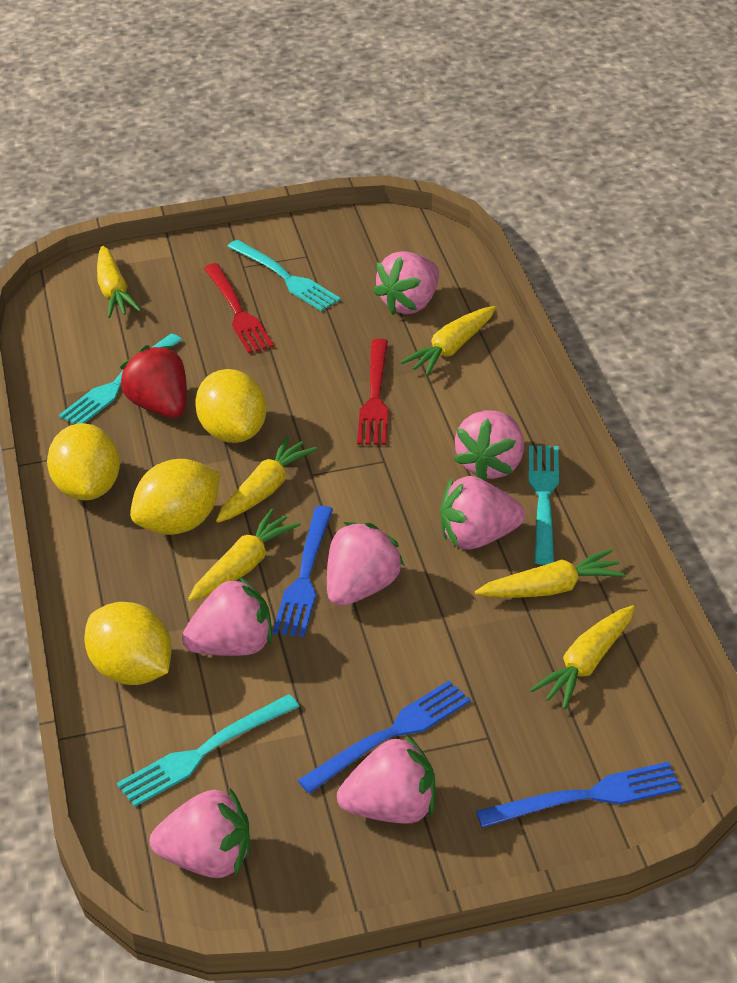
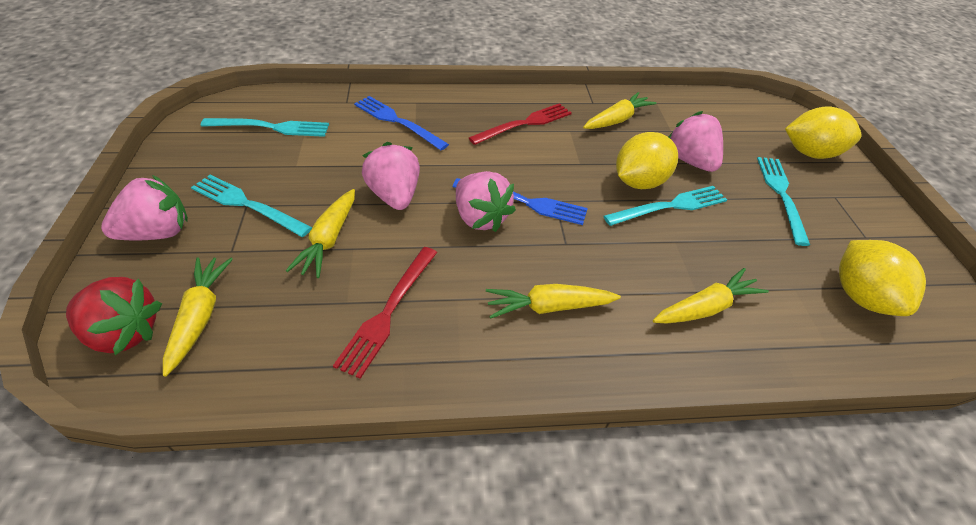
blue fork: [273,506,333,637] [297,681,471,793] [476,762,681,828] = 3 -> [354,96,449,150] [453,178,588,225] = 2
pink strawberry: [150,788,250,878] [182,576,272,656] [327,522,405,606] [337,735,435,824] [373,251,439,315] [440,476,525,549] [454,410,524,480] = 7 -> [101,175,188,240] [362,142,420,210] [456,171,516,232] [669,111,723,172] = 4
yellow carrot: [97,246,141,318] [188,509,301,601] [216,436,317,523] [400,306,496,376] [475,549,626,598] [530,605,635,709] = 6 -> [163,257,233,376] [286,189,355,278] [486,284,621,319] [583,92,657,129] [653,268,769,324] = 5
yellow lemon: [47,423,120,500] [84,602,172,685] [130,459,221,535] [195,369,267,443] = 4 -> [616,132,678,189] [785,106,862,159] [839,240,926,316] = 3

